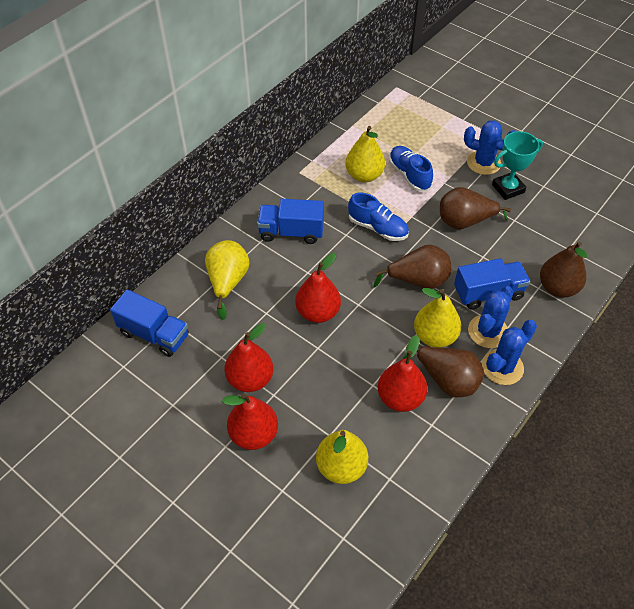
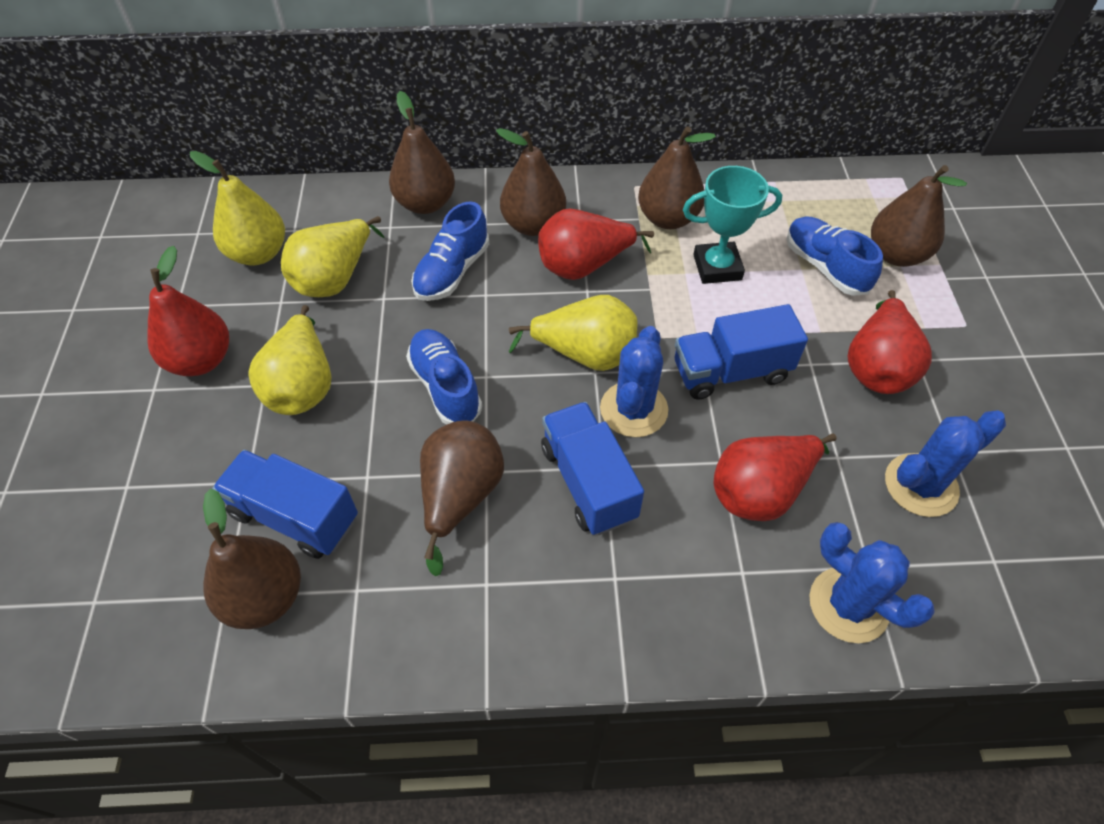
blue shoe: [348,192,409,241] [389,146,433,192] = 2 -> [406,329,482,424] [411,201,489,301] [787,216,883,296] = 3
brown pear: [373,245,451,289] [403,345,484,397] [440,187,511,229] [540,242,587,298] = 4 -> [203,489,301,629] [389,91,455,214] [420,420,504,576] [496,128,566,236] [638,126,716,229] [871,165,967,267] = 6

